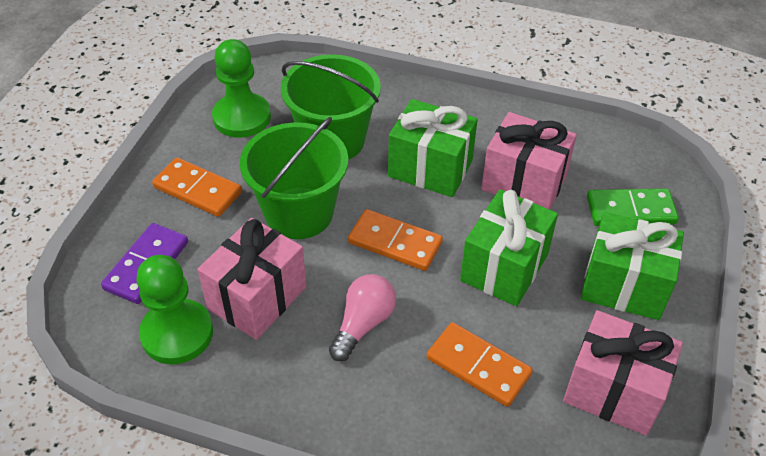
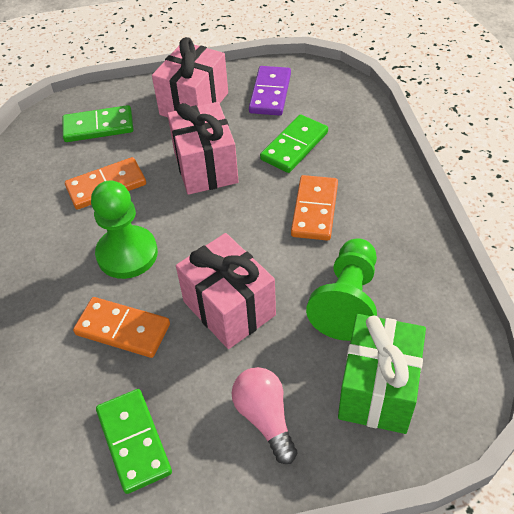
green bucket: [240,117,348,239] [281,54,381,160] = 2 -> none = 0
green domino: [587,188,679,226] = 1 -> [62,105,134,142] [96,389,172,494] [260,115,328,173] = 3
green gift: [388,99,478,197] [460,189,558,306] [581,212,684,320] = 3 -> [338,314,426,434] = 1

